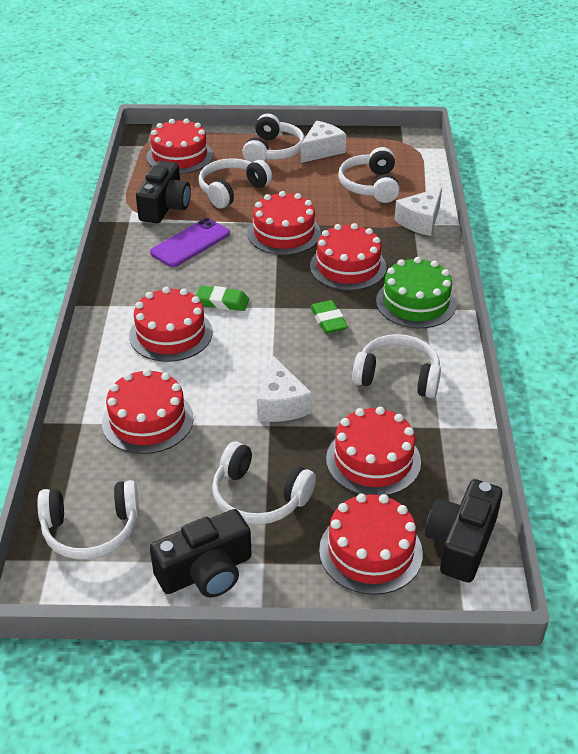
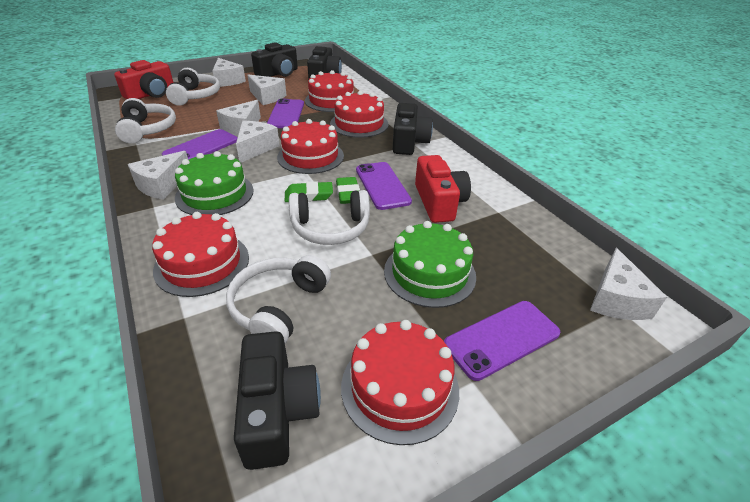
black camera: [136,161,191,223] [150,509,252,597] [425,479,502,583] = 3 -> [234,331,321,470] [251,42,298,77] [307,46,342,79] [393,103,433,155] = 4
green cake: [376,257,457,328] = 1 -> [175,151,254,215] [384,221,476,308] = 2
purple phone: [150,218,230,267] = 1 -> [162,129,238,160] [267,99,304,128] [356,162,412,210] [444,301,560,381] = 4
red cake: [102,369,193,454] [129,287,212,362] [147,119,213,174] [247,191,321,255] [310,223,387,290] [319,493,423,595] [326,407,421,496] = 7 -> [152,212,249,297] [277,119,344,174] [305,70,354,112] [330,91,388,138] [341,320,459,445] = 5
red camera: none = 0 -> [114,60,174,99] [415,155,471,223] = 2
white cheese: [257,356,312,422] [301,121,346,163] [394,187,442,236] = 3 -> [128,151,188,200] [212,58,246,87] [216,100,261,136] [236,121,280,163] [247,74,286,105] [590,248,667,320] = 6
white headphones: [37,480,139,560] [199,158,272,208] [212,441,316,525] [242,114,305,162] [338,147,400,203] [352,334,441,398] = 6 -> [115,98,176,144] [166,68,220,106] [226,255,331,344] [289,190,370,245] = 4

